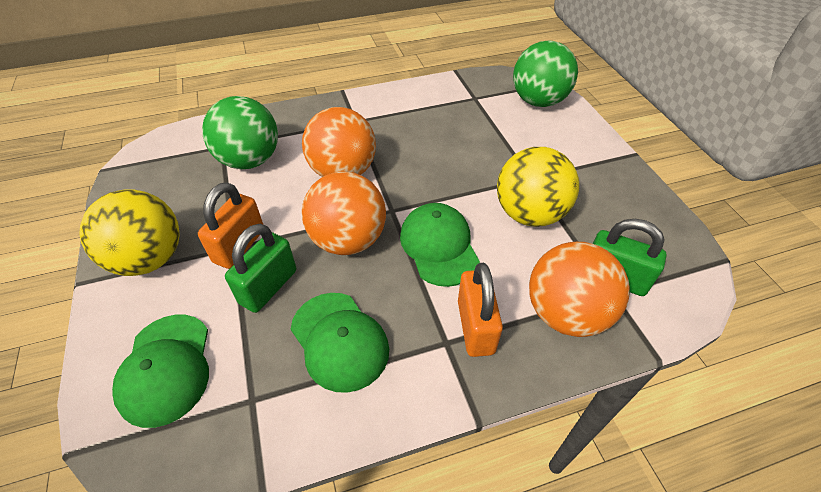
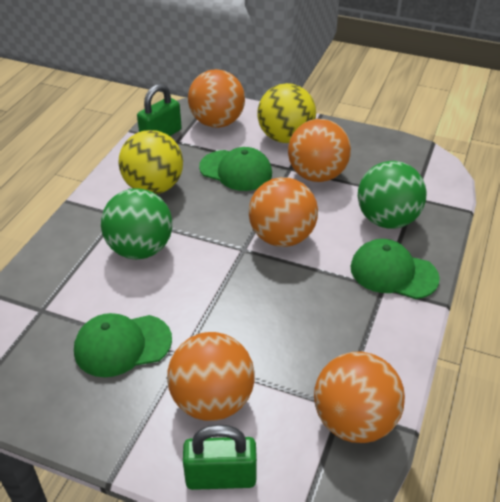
orange ball: [302,107,376,177] [302,171,386,255] [529,242,630,337] = 3 -> [167,332,255,421] [188,69,245,128] [249,177,318,247] [288,119,351,182] [314,352,405,443] = 5
orange padlock: [198,182,263,269] [458,263,503,357] = 2 -> none = 0

